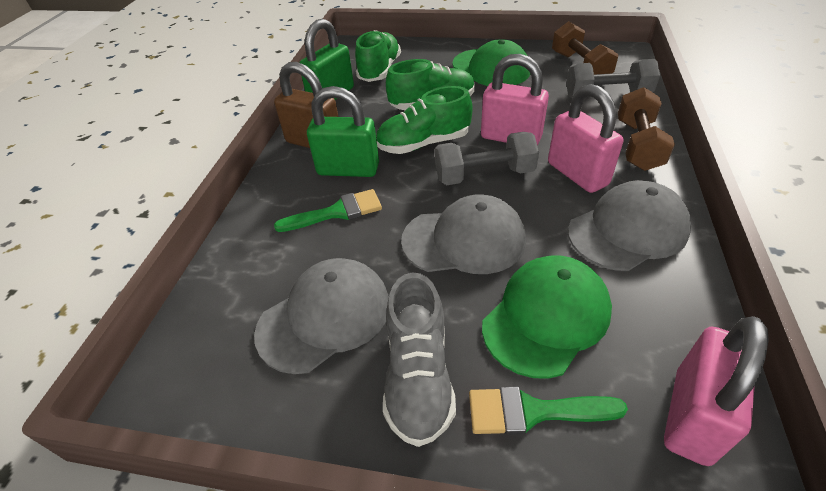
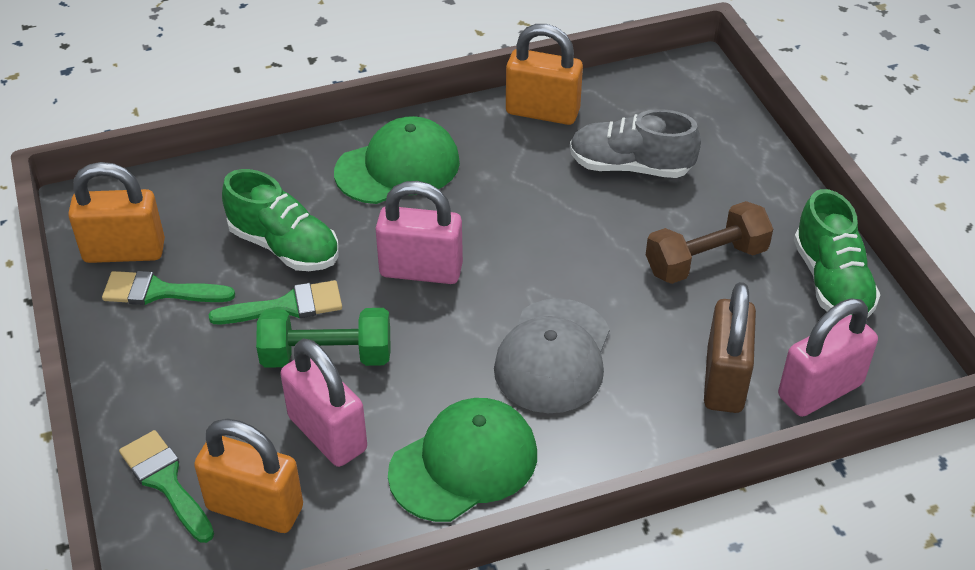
brown dumbbell: [552,21,619,75] [618,87,675,171] = 2 -> [646,201,773,284] = 1
green brush: [274,189,382,232] [469,386,628,435] = 2 -> [102,271,235,305] [119,430,214,543] [208,280,342,324] = 3
green dumbbell: none = 0 -> [256,308,390,368] = 1
green padlock: [299,19,354,100] [307,86,379,177] = 2 -> none = 0
green shoe: [355,30,401,82] [376,86,473,154] [386,59,475,110] = 3 -> [222,169,339,271] [794,189,880,317] = 2
grey cap: [254,258,389,374] [401,194,526,274] [568,180,691,271] = 3 -> [494,298,610,413] = 1
grey dumbbell: [435,132,539,185] [566,59,660,98] = 2 -> none = 0
orange padlock: none = 0 -> [68,162,165,263] [194,419,303,533] [506,24,583,125] = 3

